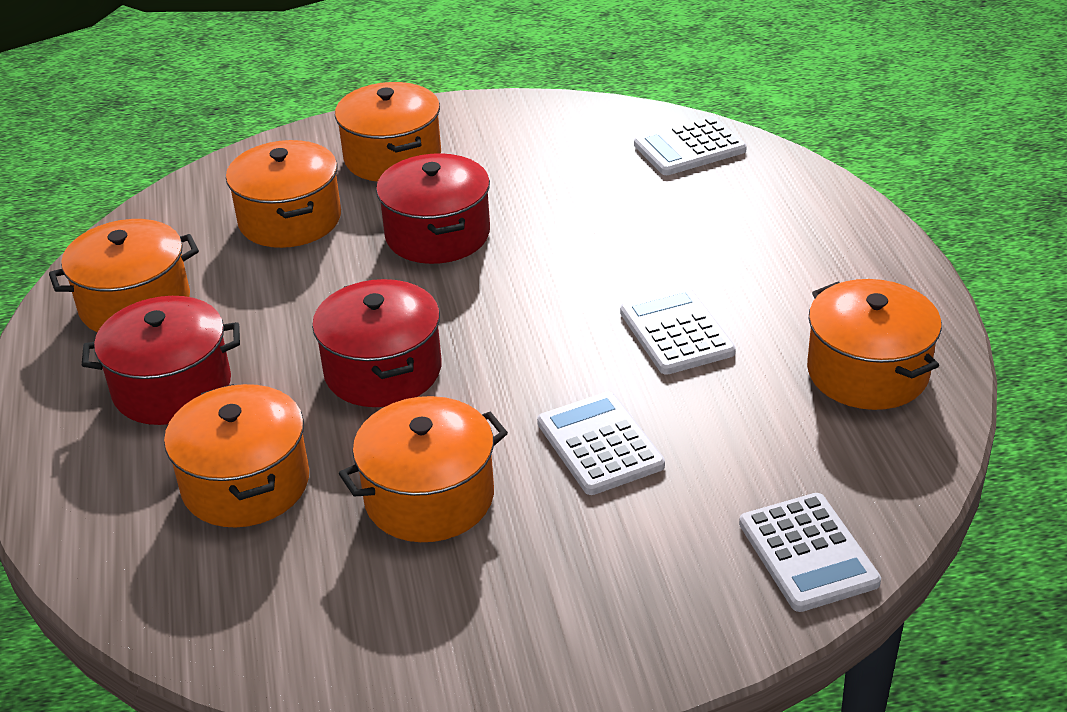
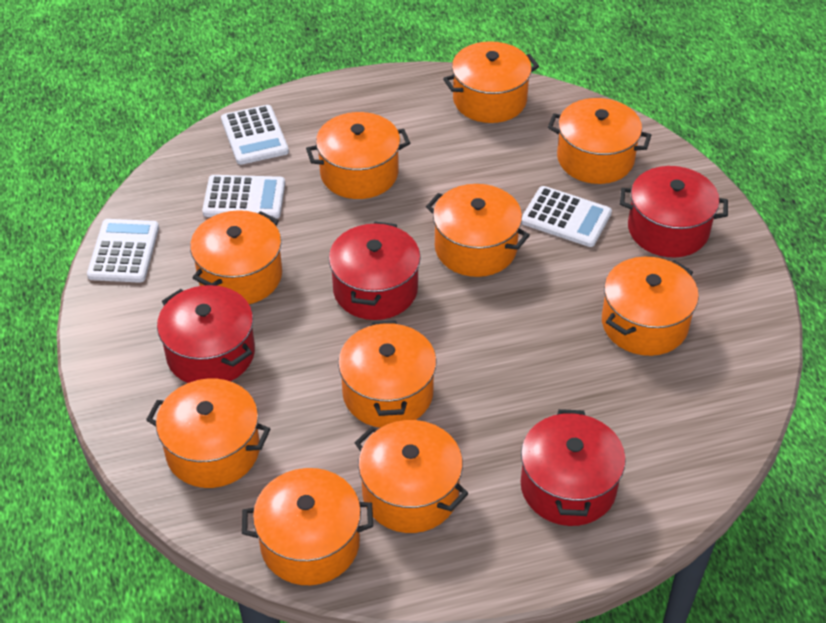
orange pot: [49,219,199,333] [164,384,309,528] [226,140,341,248] [335,82,441,182] [339,396,508,542] [807,279,942,410] = 6 -> [146,379,270,488] [190,210,282,304] [242,468,373,585] [306,112,410,199] [338,320,436,428] [355,420,469,533] [426,184,530,277] [443,41,539,123] [548,98,651,184] [602,257,699,356] = 10
red pot: [82,296,240,425] [312,279,442,407] [376,153,490,264] = 3 -> [157,285,255,383] [329,222,421,320] [520,409,626,526] [620,166,728,257] = 4

